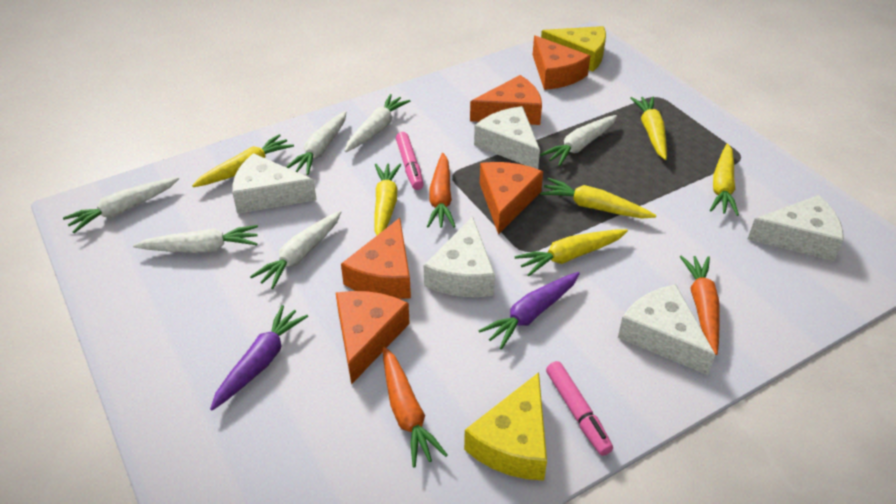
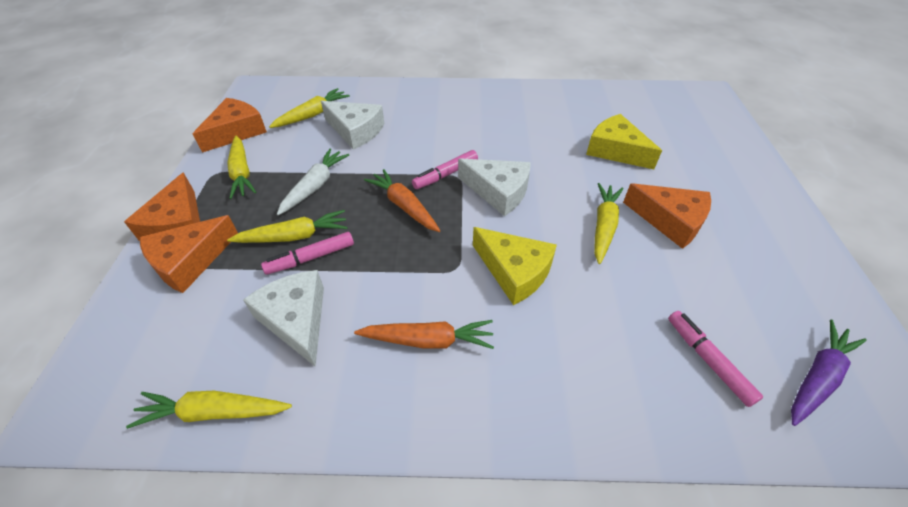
orange carrot: [383,347,448,467] [427,153,456,228] [680,255,720,355] = 3 -> [354,320,494,349] [364,169,440,232] = 2
orange cheese: [336,291,410,385] [341,218,411,299] [470,75,542,125] [480,162,543,235] [533,35,590,90] = 5 -> [124,172,200,241] [140,215,238,293] [193,98,267,153] [623,183,711,249] = 4
pink marker: [396,132,424,190] [546,361,613,456] = 2 -> [261,232,354,275] [412,150,478,189] [668,311,763,407] = 3
purple carrot: [210,305,308,410] [478,272,580,350] = 2 -> [791,319,867,426] = 1
white carrot: [63,177,179,233] [133,225,258,253] [250,211,341,289] [286,111,346,175] [345,94,410,152] [540,115,617,166] = 6 -> [277,149,349,215] = 1
white cheese: [232,153,317,214] [424,216,495,297] [474,106,540,169] [618,284,716,375] [748,195,844,261] = 5 -> [243,270,324,367] [321,101,385,150] [458,158,531,216] = 3
yellow carrot: [192,134,294,187] [374,164,401,235] [514,229,628,276] [540,178,656,218] [630,96,667,160] [710,144,739,216] = 6 -> [126,391,292,429] [227,210,348,243] [228,136,256,199] [269,88,350,128] [594,183,623,264] = 5

